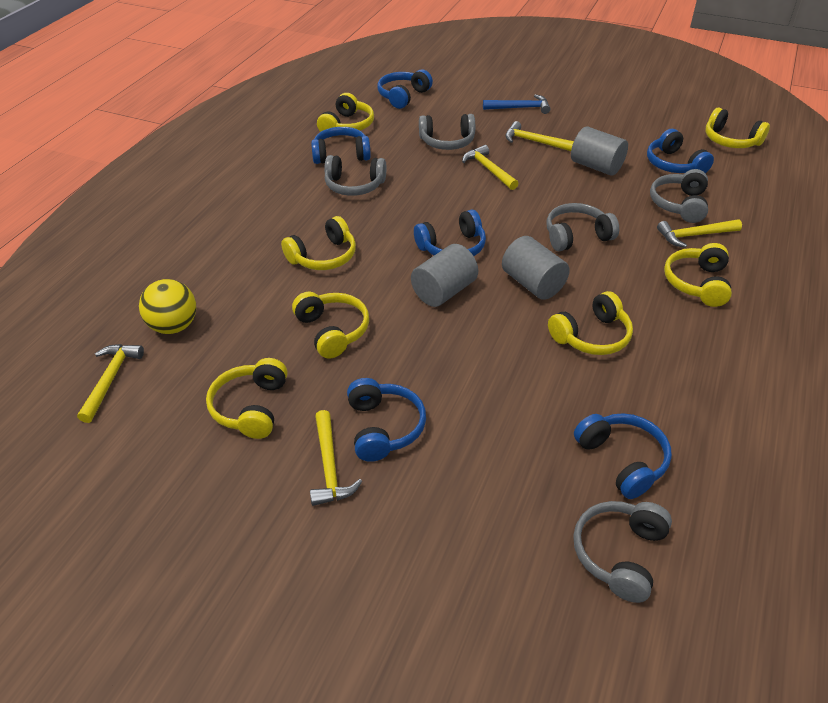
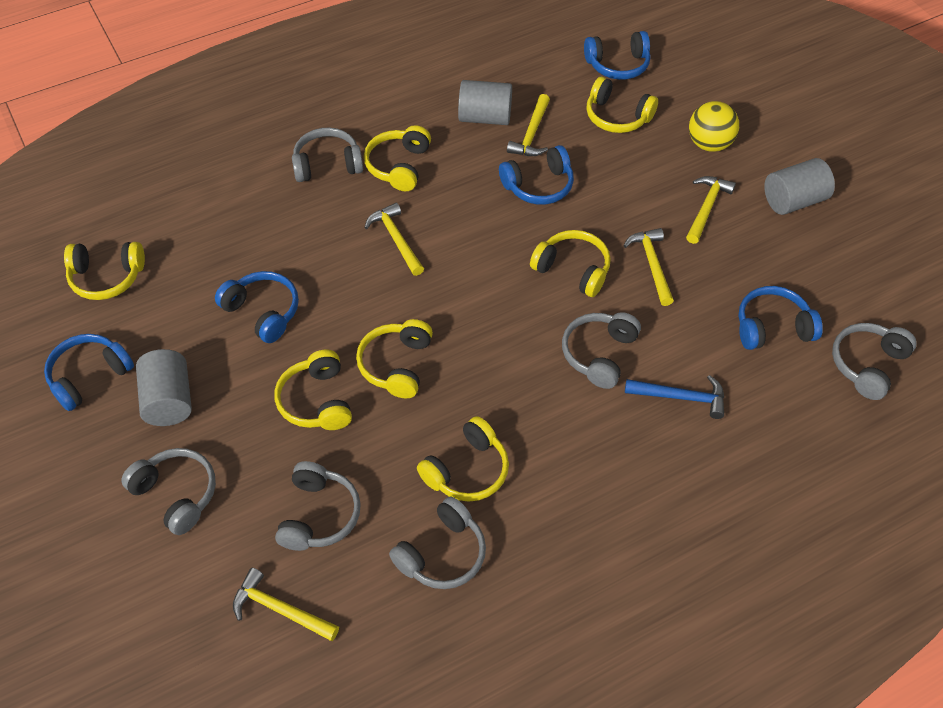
blue headphones: [311,127,371,164] [347,378,426,462] [377,69,433,109] [414,210,486,256] [574,413,672,499] [647,129,714,173] = 6 -> [44,334,134,411] [215,271,299,343] [499,145,574,205] [584,31,651,80] [739,286,823,350] = 5
grey headphones: [324,155,386,196] [419,114,475,150] [546,203,619,251] [573,501,672,603] [650,169,708,223] = 5 -> [121,448,216,535] [275,461,361,551] [292,127,363,182] [389,496,486,589] [562,312,641,389] [832,323,917,400] = 6

